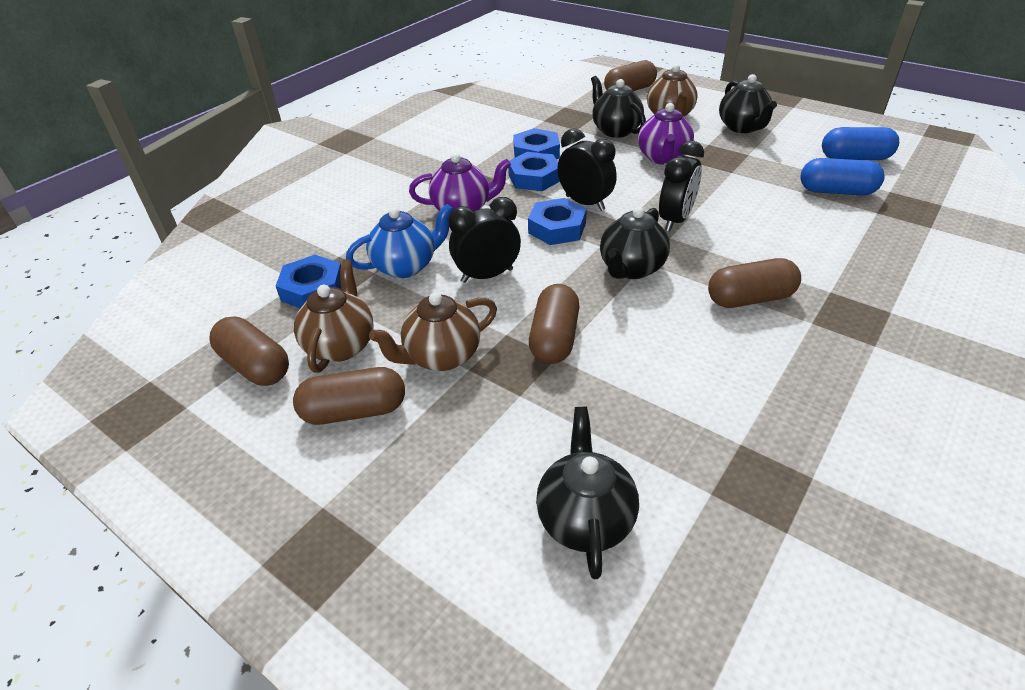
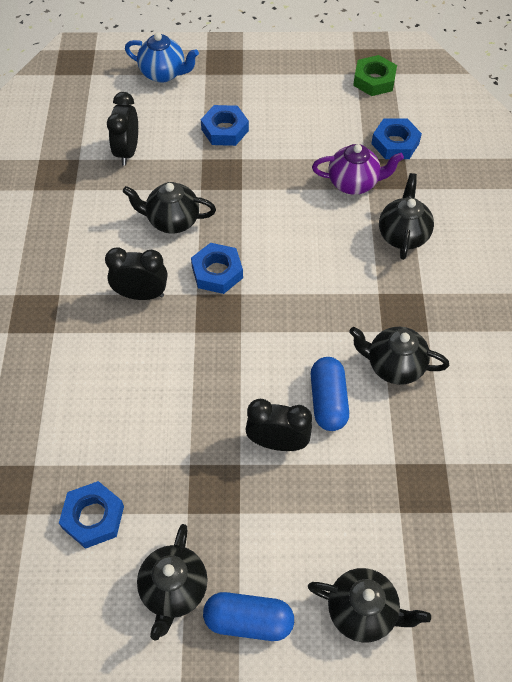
black teapot: [536,407,639,579] [591,76,646,138] [600,207,670,279] [719,74,777,133] = 4 -> [123,182,216,233] [137,524,208,641] [308,568,431,643] [349,327,449,385] [379,173,434,260] = 5
brown capsule: [210,316,289,386] [293,367,405,425] [529,284,579,364] [604,60,657,91] [708,258,801,308] = 5 -> none = 0
brown teapot: [294,259,374,373] [369,292,497,371] [647,64,698,116] = 3 -> none = 0
green nut: none = 0 -> [353,55,397,96] = 1
purple teapot: [409,153,511,211] [638,103,694,165] = 2 -> [312,144,404,195] = 1

